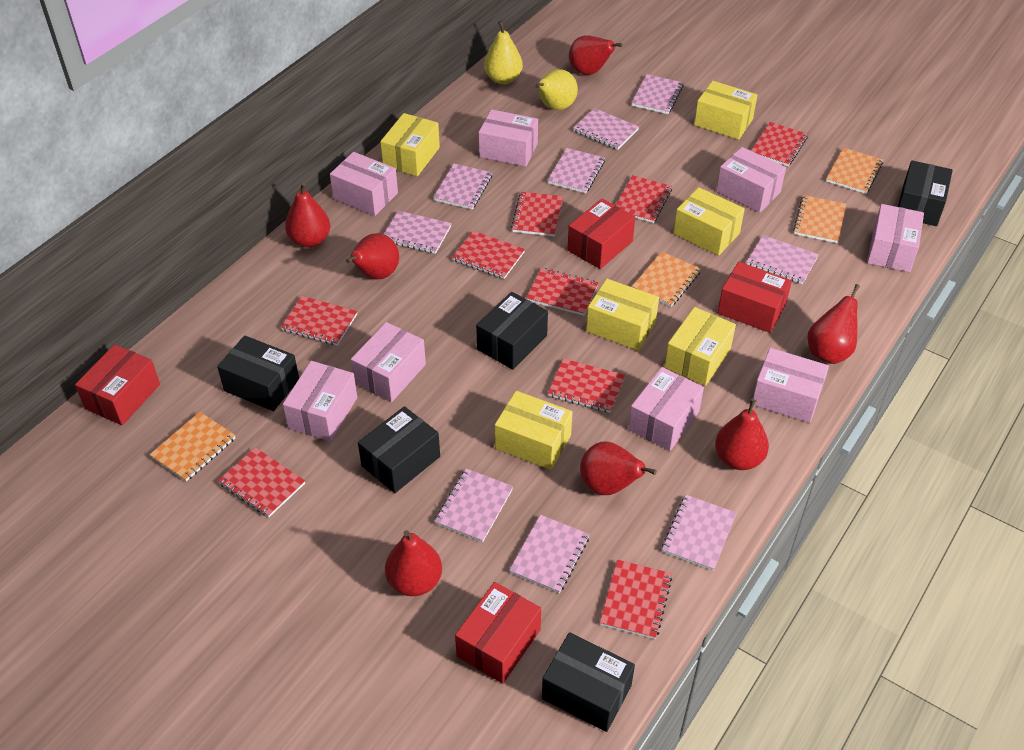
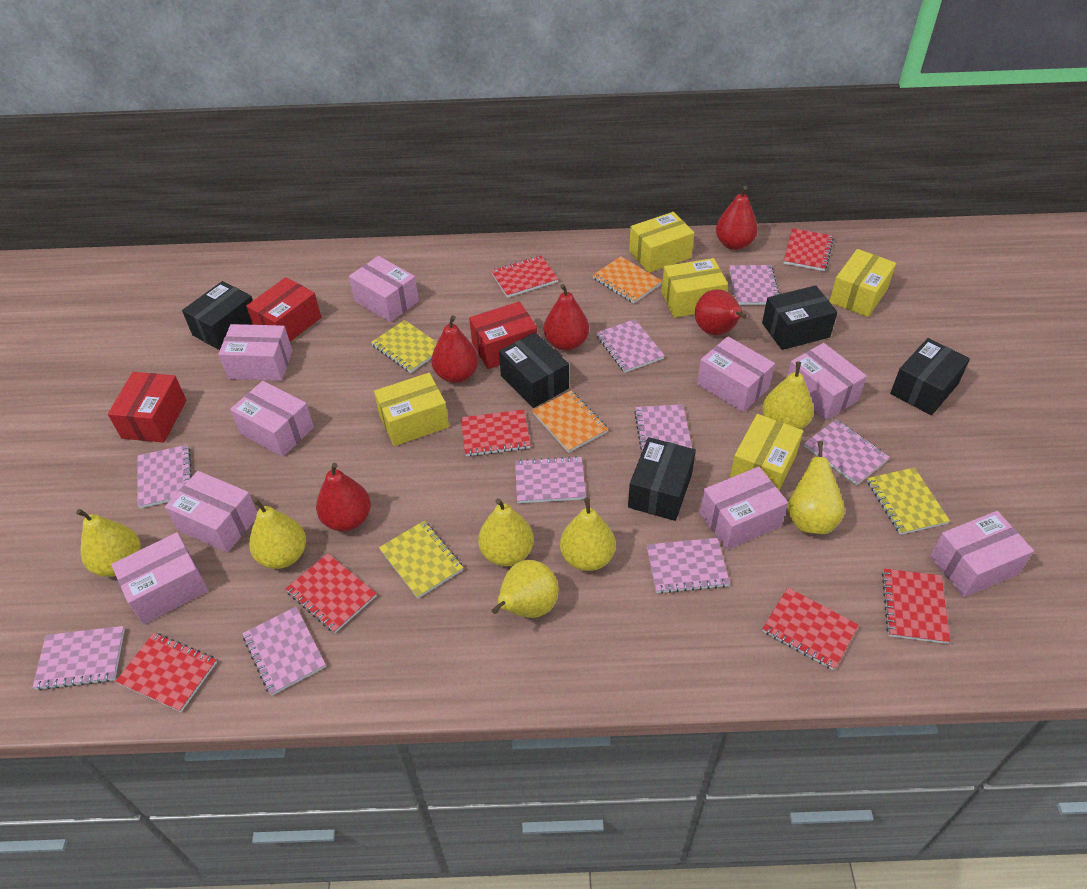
orange notebook: [149,412,236,482] [632,252,701,307] [793,195,846,243] [826,148,883,194] = 4 -> [532,391,608,453] [592,256,662,303] = 2
pink box: [283,361,357,441] [330,152,398,216] [351,322,426,402] [478,109,538,167] [628,367,704,451] [716,147,786,213] [753,348,829,423] [867,204,924,272] = 8 -> [111,532,208,624] [165,471,257,553] [218,324,292,381] [230,381,314,457] [349,256,419,322] [697,336,775,412] [700,467,788,550] [787,343,867,420] [930,511,1034,597] = 9
red box: [75,344,160,425] [455,582,541,684] [567,199,635,269] [718,262,792,333] = 4 -> [108,372,187,443] [246,277,321,342] [469,302,537,369] = 3
red notebook: [218,447,305,517] [281,296,358,346] [452,231,525,279] [511,192,563,237] [526,268,598,316] [548,358,625,413] [600,560,672,639] [615,175,672,223] [751,122,808,166] = 9 -> [116,633,217,712] [286,553,377,633] [461,409,531,457] [491,255,558,298] [762,587,859,670] [783,228,834,271] [882,569,950,644] = 7
red pear: [285,182,330,248] [346,233,399,279] [385,530,442,596] [569,35,623,75] [580,442,657,495] [715,399,769,470] [807,284,860,364] = 7 -> [316,463,371,531] [431,315,479,383] [544,284,589,351] [695,289,747,335] [716,186,758,250] = 5
yellow box: [380,113,440,176] [495,391,572,470] [586,279,659,351] [665,307,736,386] [673,187,745,256] [694,81,757,140] = 6 -> [374,373,449,446] [629,212,694,273] [661,258,728,318] [730,414,803,490] [829,249,896,317] = 5
yellow notebook: none = 0 -> [371,320,437,373] [379,521,463,598] [867,467,950,535] = 3
yellow pear: [484,21,523,84] [535,69,578,110] = 2 -> [76,509,140,577] [249,499,306,569] [478,498,534,566] [492,560,559,618] [560,498,616,571] [762,361,814,429] [788,441,845,534] = 7

